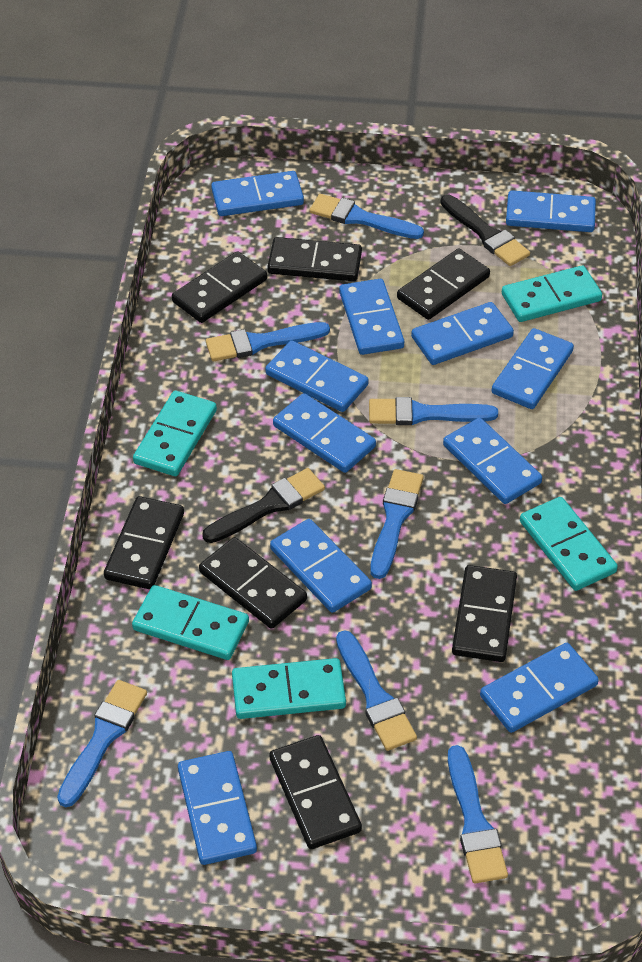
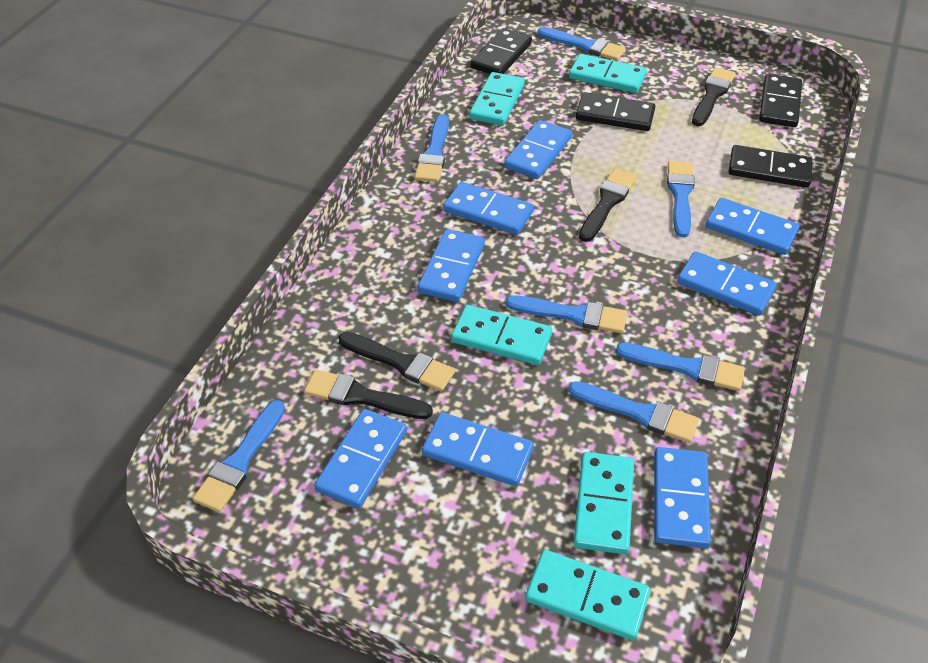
black brush: [202,468,325,543] [440,194,530,266] = 2 -> [304,370,433,419] [338,332,455,391] [579,169,636,242] [692,67,735,126] = 4
black domino: [104,496,184,589] [172,251,267,323] [199,537,307,629] [268,237,362,281] [269,735,362,849] [397,249,490,320] [452,565,517,662] = 7 -> [470,28,532,74] [576,92,655,131] [728,145,812,188] [759,74,802,127] = 4
blue domino: [178,751,257,865] [211,171,304,216] [266,341,369,412] [270,519,372,613] [273,393,376,473] [339,279,404,355] [411,302,514,365] [443,418,542,504] [480,643,599,733] [492,328,574,409] [506,190,596,232] = 11 -> [314,409,407,508] [418,229,485,302] [422,412,534,486] [444,182,534,235] [504,120,572,179] [654,447,711,548] [677,251,777,316] [706,198,800,255] = 8

